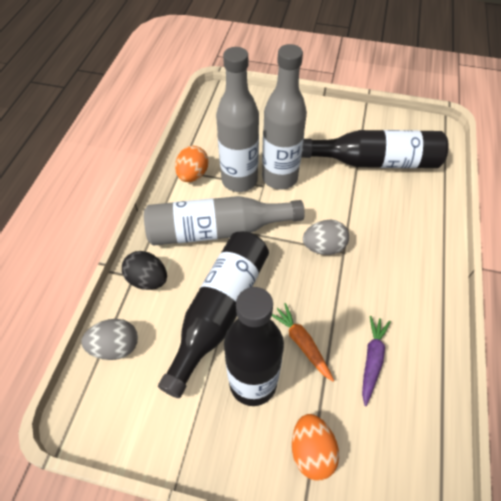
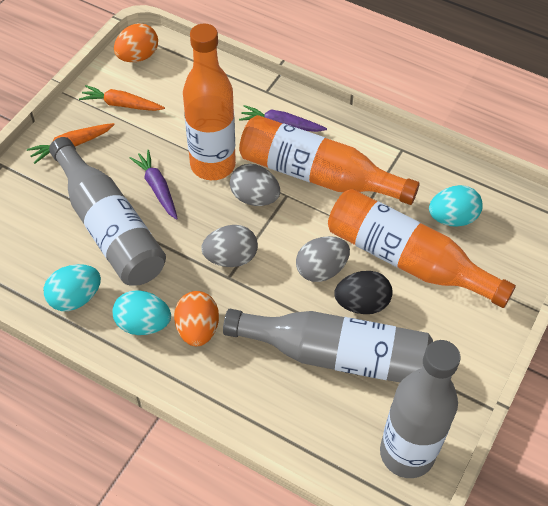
black bottle: [158,231,269,398] [224,287,284,406] [301,130,449,168] = 3 -> none = 0
grey egg: [82,319,138,360] [303,220,349,255] = 2 -> [201,225,258,267] [230,164,280,206] [296,236,350,282] = 3
orange bottle: none = 0 -> [183,24,236,180] [239,115,420,205] [328,189,516,308] = 3
orange carrot: [272,303,334,381] = 1 -> [27,123,115,164] [79,85,165,111] = 2
purple carrot: [362,316,391,406] = 1 -> [129,150,178,220] [239,105,327,132] = 2
turquoise egg: none = 0 -> [44,264,101,311] [112,290,171,335] [429,185,483,227] = 3

